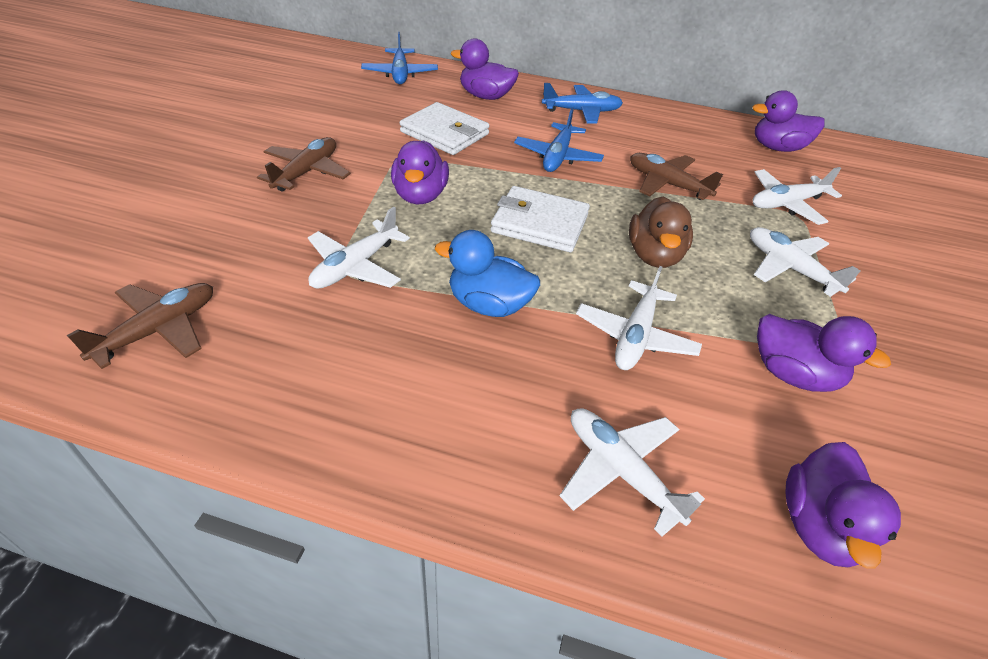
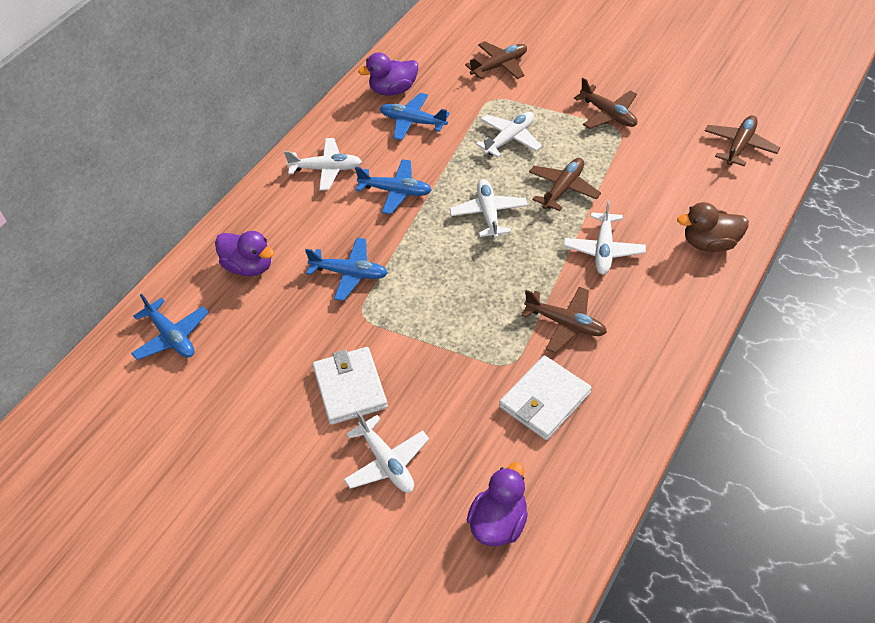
blue duck: [435,230,540,317] = 1 -> none = 0
blue plane: [361,32,438,84] [514,107,604,172] [542,83,623,124] = 3 -> [131,294,209,360] [305,238,388,301] [355,159,432,214] [380,93,450,140] = 4
brown plane: [67,283,213,369] [257,137,351,192] [630,153,723,200] = 3 -> [465,41,527,79] [521,287,607,353] [529,158,601,211] [574,78,637,129] [705,115,780,166] = 5
purple duck: [391,140,449,204] [451,38,519,100] [752,90,825,152] [757,314,891,392] [785,442,901,569] = 5 -> [215,231,275,276] [358,52,418,96] [467,462,528,546] = 3

